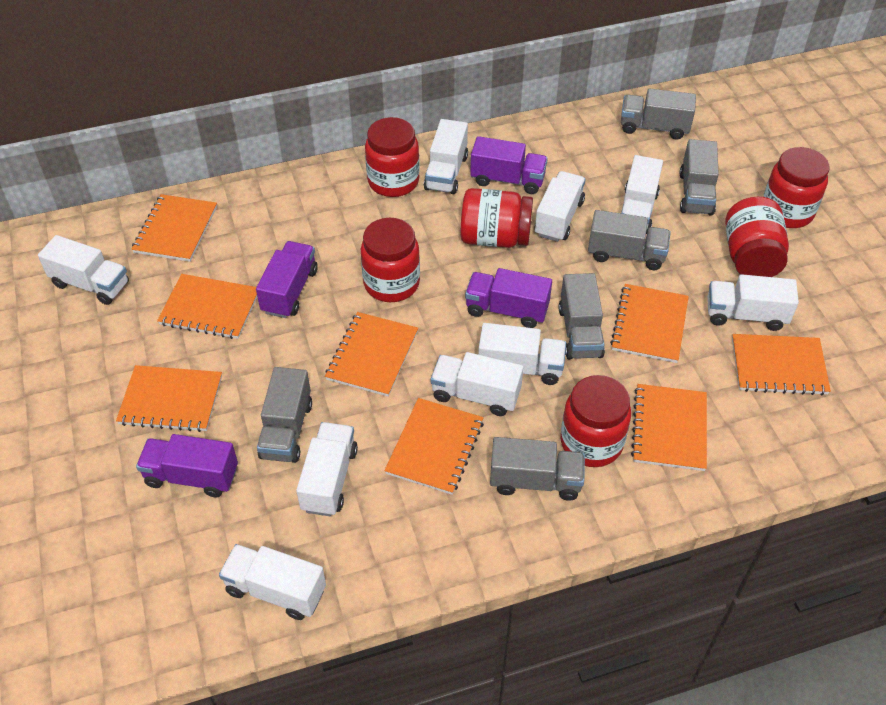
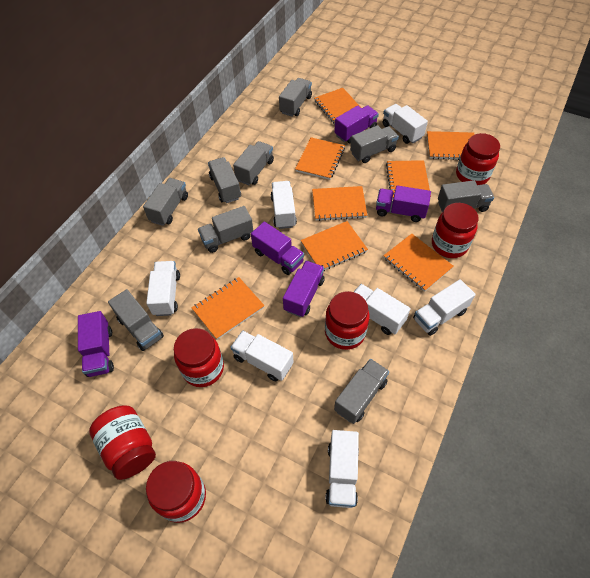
grey truck: [257,367,312,463] [490,437,585,501] [559,273,605,359] [588,210,671,270] [621,89,696,140] [679,139,719,216] = 6 -> [108,289,164,351] [143,178,188,226] [198,206,253,253] [208,157,241,203] [233,141,274,185] [279,78,312,117] [334,359,389,424] [350,125,399,163] [438,180,494,212] = 9
purple truck: [136,434,238,498] [256,241,318,318] [465,268,552,328] [470,136,548,194] = 4 -> [78,311,114,377] [251,222,304,275] [283,261,325,317] [334,105,379,144] [376,185,431,222] = 5
white truck: [38,235,129,305] [219,544,326,620] [296,422,358,516] [424,119,468,194] [431,352,523,416] [478,323,566,385] [534,171,586,242] [621,155,663,234] [708,274,799,331] = 9 -> [146,261,180,316] [230,330,293,382] [271,181,297,229] [325,430,359,508] [354,284,411,335] [383,104,428,144] [413,279,476,336] = 7

